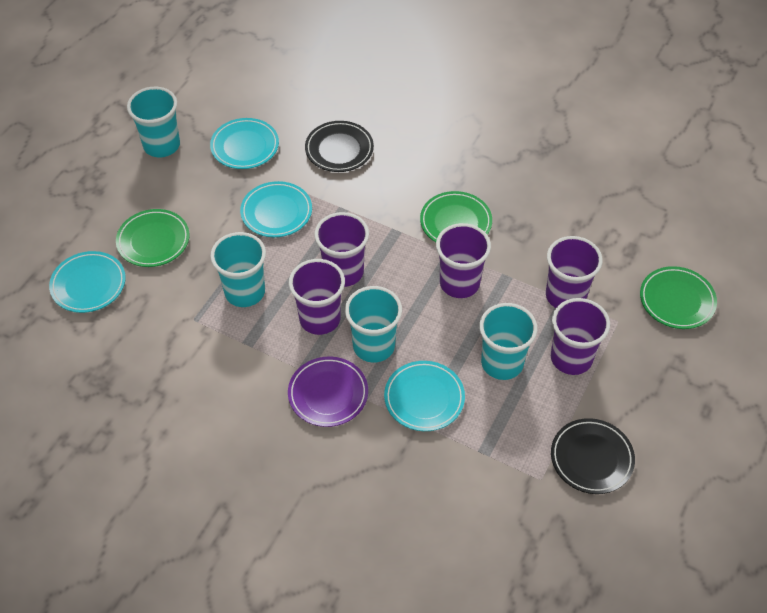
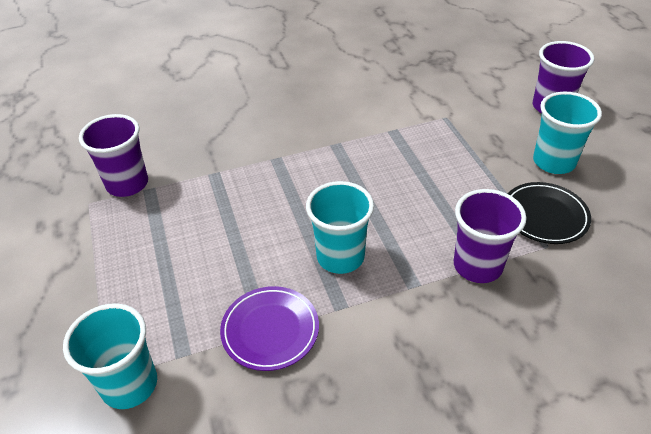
black plate: [305,121,374,172] [551,418,635,494] = 2 -> [508,182,591,244] = 1
green plate: [116,209,190,267] [420,191,492,242] [640,266,717,329] = 3 -> none = 0
purple cup: [289,259,345,335] [314,212,369,287] [436,223,491,298] [546,236,603,308] [551,298,610,375] = 5 -> [79,114,148,197] [454,189,526,283] [533,41,594,114] = 3
turquoise cup: [127,87,180,157] [210,232,266,307] [345,286,402,363] [479,303,538,380] = 4 -> [63,303,157,409] [306,181,374,274] [533,92,602,174] = 3
turquoise plate: [49,251,126,313] [210,118,279,169] [240,181,312,237] [384,361,465,431] = 4 -> none = 0

